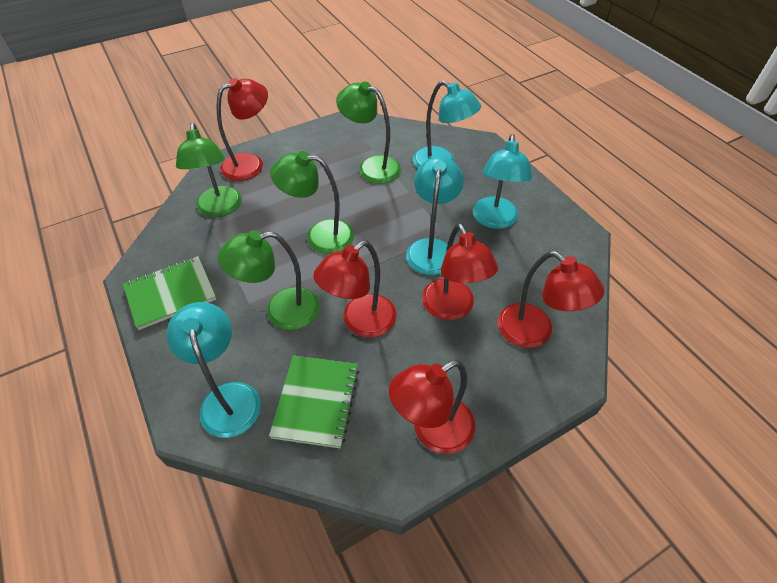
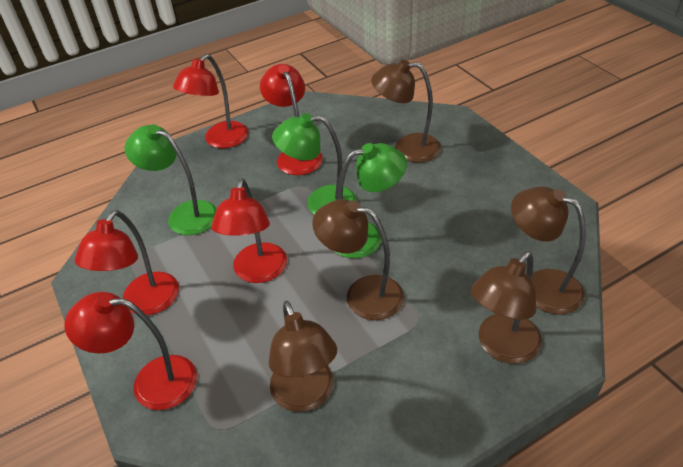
brown lamp: none = 0 -> [268,301,337,412] [312,199,404,320] [371,60,441,163] [471,251,542,364] [511,186,586,315] = 5
green lamp: [176,123,242,217] [218,230,320,330] [270,151,354,254] [336,81,401,184] = 4 -> [124,124,217,235] [272,113,357,215] [336,143,407,258] = 3
green notebook: [123,256,216,330] [269,356,359,448] = 2 -> none = 0
turquoise lamp: [166,302,261,438] [406,156,464,275] [413,80,481,168] [473,134,532,229] = 4 -> none = 0

